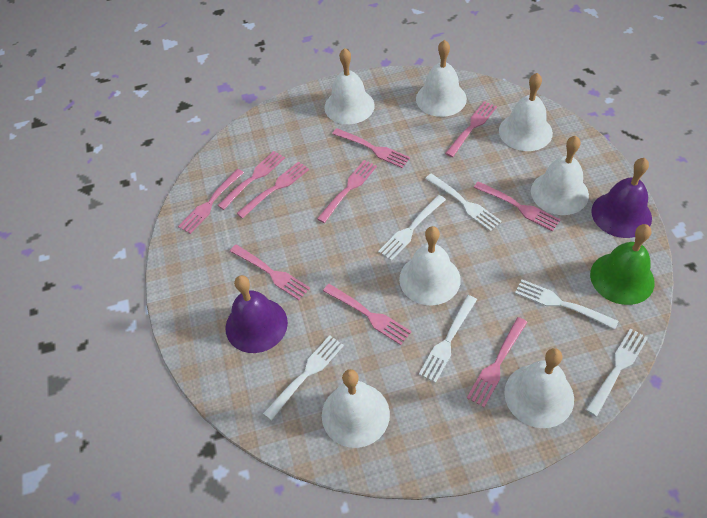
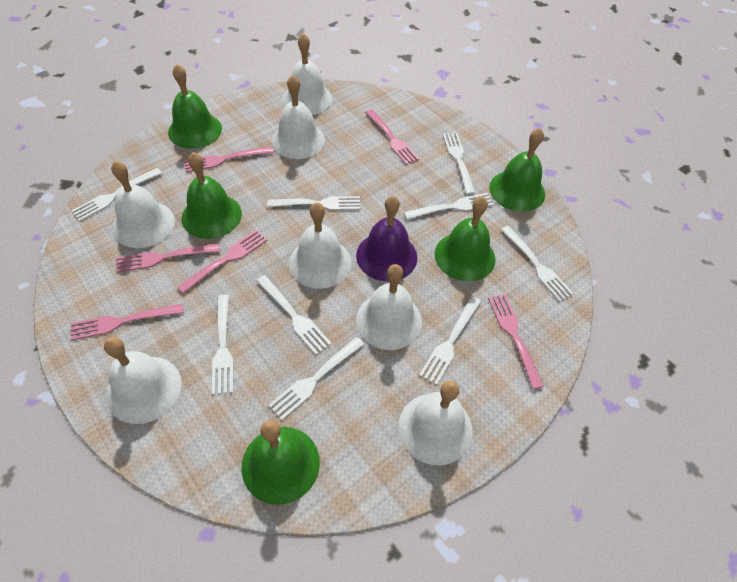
green bell: [590,224,654,305] = 1 -> [168,64,222,149] [182,152,242,239] [242,420,320,505] [435,196,495,281] [489,128,545,212] = 5
pink fork: [178,169,244,234] [217,151,285,210] [230,244,310,300] [236,161,309,219] [317,160,377,223] [323,284,411,345] [332,128,410,168] [445,101,497,157] [467,317,527,407] [474,181,561,231] = 10 -> [70,304,183,341] [116,244,220,272] [177,230,267,294] [184,146,274,172] [365,109,419,165] [488,294,544,389] = 6
purple bell: [225,275,288,353] [591,158,652,238] = 2 -> [356,196,417,282] = 1
white fork: [263,335,344,420] [378,195,446,261] [419,295,477,383] [425,174,501,231] [515,279,618,330] [586,328,648,417] = 6 -> [71,168,162,221] [212,295,233,395] [257,275,331,355] [267,196,361,210] [269,337,364,420] [404,193,494,220] [419,297,481,385] [443,133,475,195] [501,226,574,302] = 9

